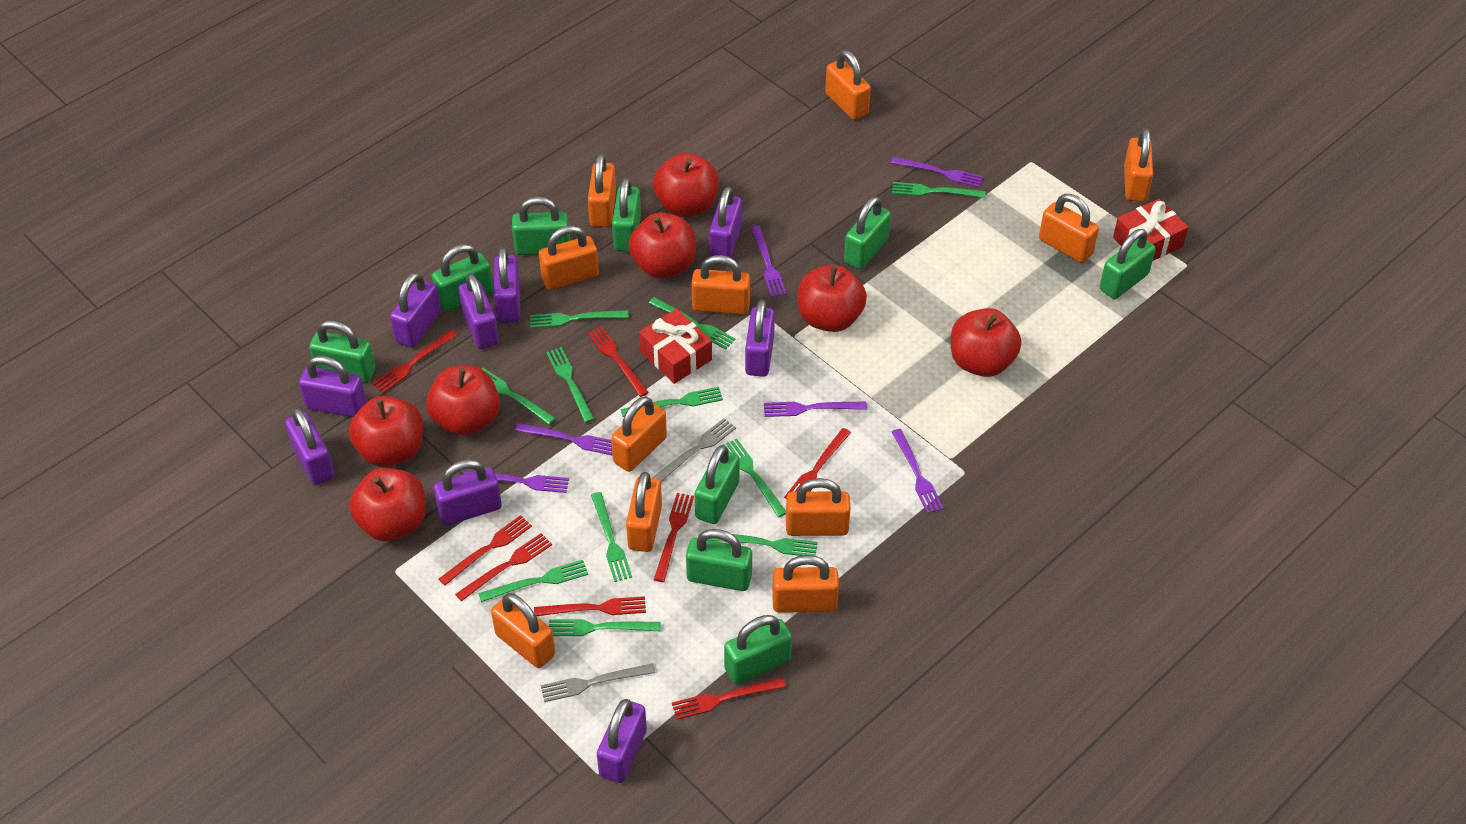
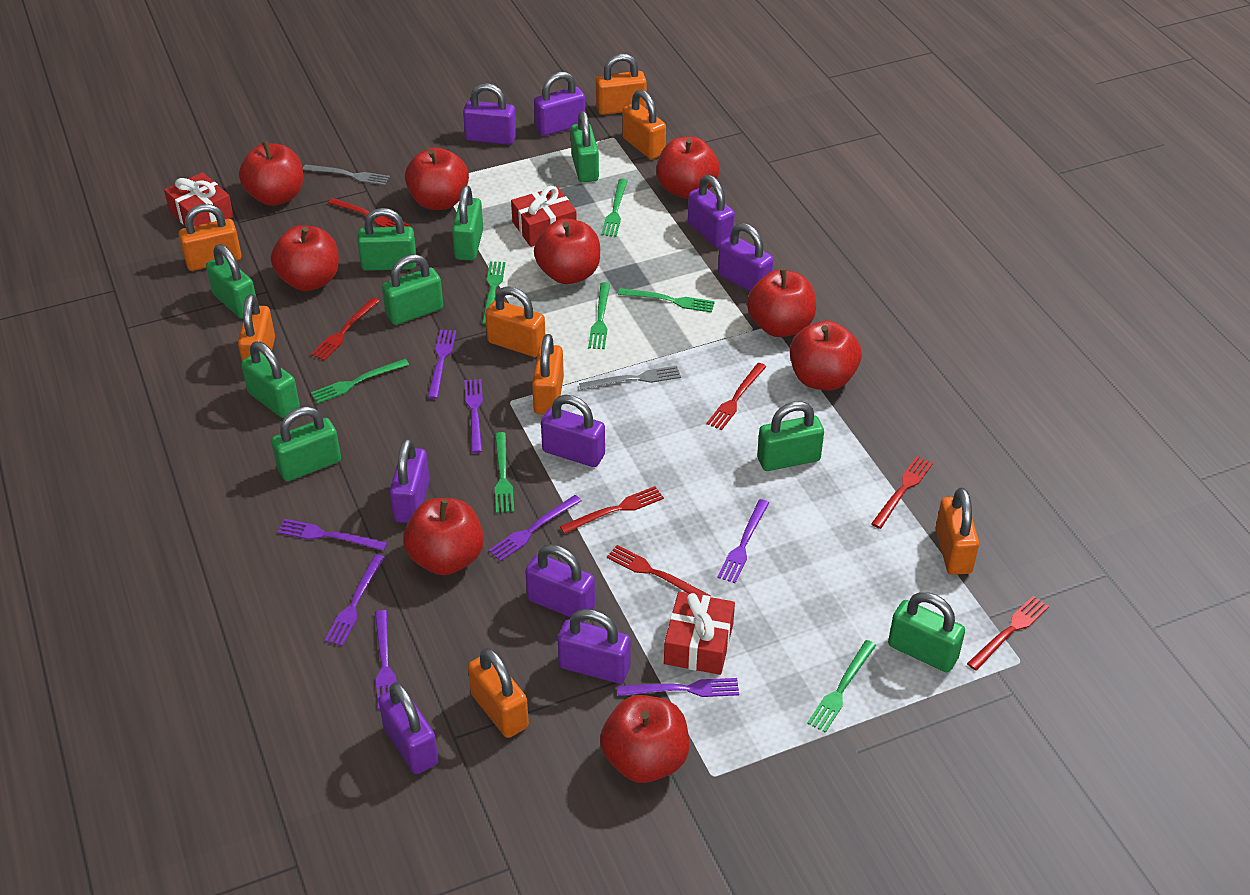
green fork: [478,560,588,602] [482,368,556,425] [530,310,629,328] [546,347,594,423] [549,619,661,636] [591,492,632,582] [621,387,723,417] [649,297,735,350] [709,534,818,556] [723,438,786,517] [892,182,986,198] = 11 -> [311,359,409,404] [482,261,505,325] [495,432,514,513] [588,282,610,349] [601,179,628,237] [618,288,715,313] [807,640,876,733] = 7
orange padlock: [491,593,555,668] [539,225,599,290] [588,154,616,227] [611,396,667,472] [626,472,662,552] [691,255,750,315] [772,555,839,613] [786,478,850,536] [825,50,871,120] [1039,194,1099,263] [1124,129,1153,202] = 11 -> [178,204,242,271] [238,294,275,361] [468,648,529,738] [485,287,545,357] [532,334,564,415] [596,54,646,115] [622,90,666,159] [936,488,979,575] = 8
purple fork: [464,471,569,493] [515,423,613,456] [751,225,787,298] [764,402,867,417] [891,157,983,187] [892,429,944,514] = 6 -> [278,519,388,551] [324,554,385,646] [375,610,397,709] [427,330,457,399] [465,379,483,453] [488,495,582,562] [617,678,739,697] [718,499,769,583] = 8
red apple: [349,396,423,467] [349,468,426,541] [426,366,500,436] [628,212,696,278] [653,153,719,217] [798,264,867,332] [951,308,1022,377] = 7 -> [239,141,303,206] [271,225,339,291] [403,498,484,575] [405,147,469,210] [534,218,600,284] [600,695,689,783] [656,137,720,199] [747,268,816,337] [790,321,862,390] = 9
red fork: [373,329,458,393] [439,515,532,586] [455,533,552,601] [534,596,646,616] [588,326,649,397] [654,493,694,582] [672,678,786,719] [784,428,851,499] = 8 -> [311,298,379,361] [328,198,409,227] [560,486,664,534] [607,545,711,596] [706,363,767,430] [871,456,933,529] [967,596,1049,671] = 7
red gift: [639,309,712,384] [1113,199,1189,261] = 2 -> [164,172,234,226] [511,186,577,247] [664,592,735,675] = 3

